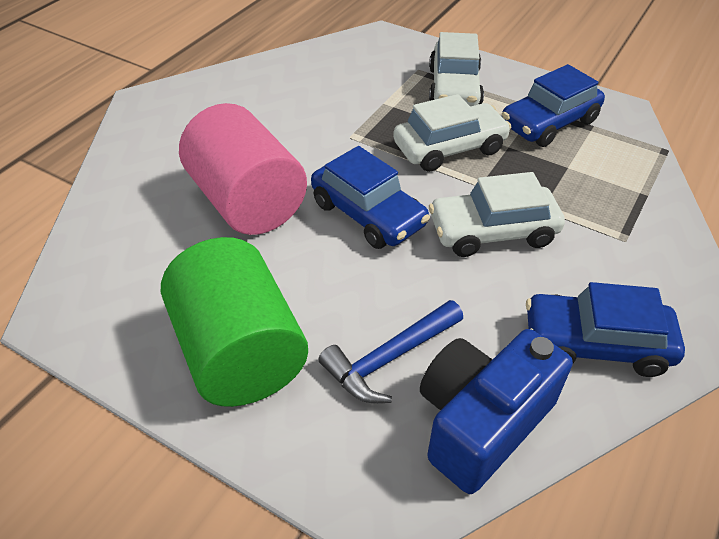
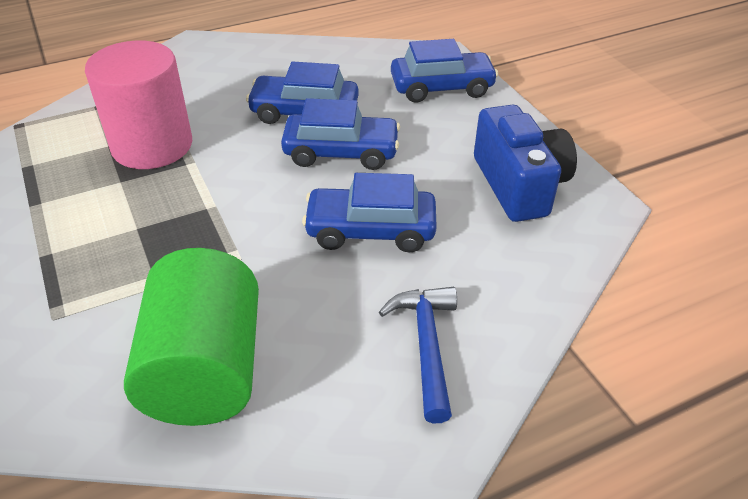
blue car: [311,146,430,249] [502,64,605,147] [526,282,685,377] = 3 -> [246,61,359,124] [281,98,400,170] [302,173,437,253] [391,39,498,103] = 4
white car: [393,94,511,172] [429,32,484,106] [429,172,565,257] = 3 -> none = 0

